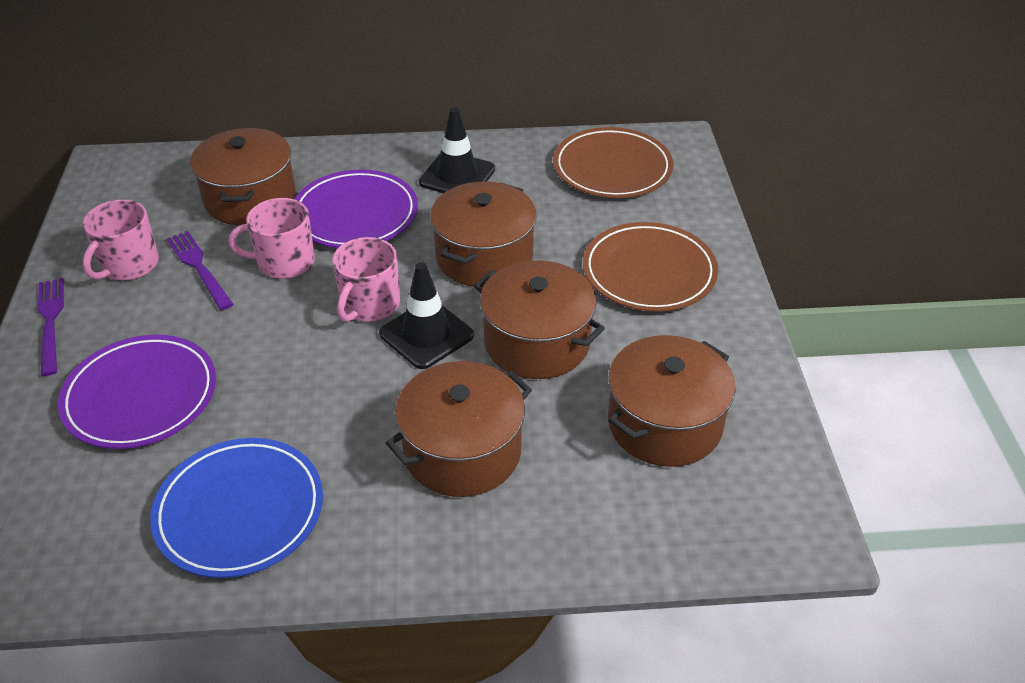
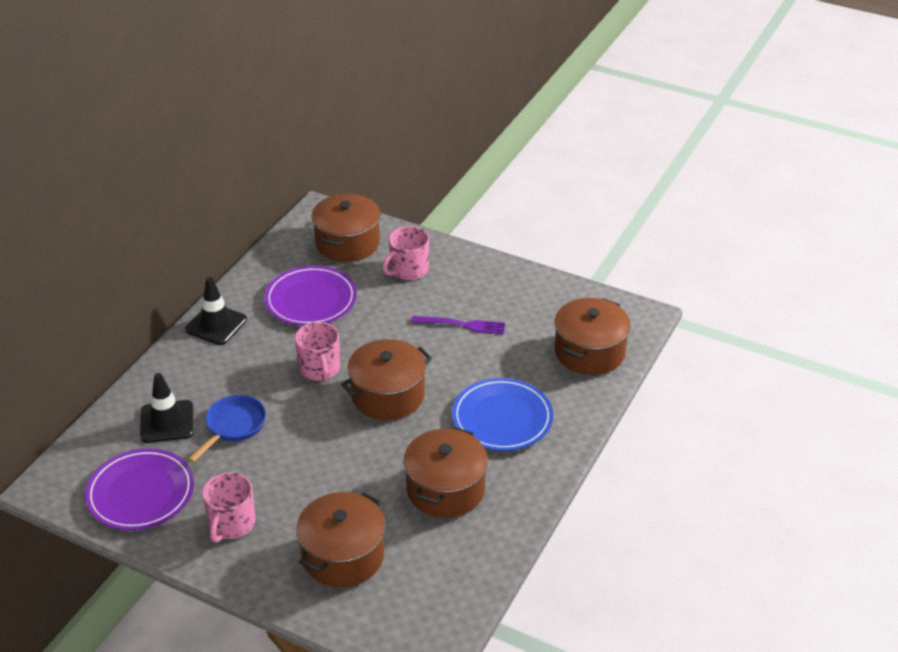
blue pan: none = 0 -> [188,395,266,462] = 1
brown plate: [553,127,673,198] [583,222,718,312] = 2 -> none = 0
purple fork: [38,278,64,376] [167,231,234,310] = 2 -> [411,316,505,334] = 1

